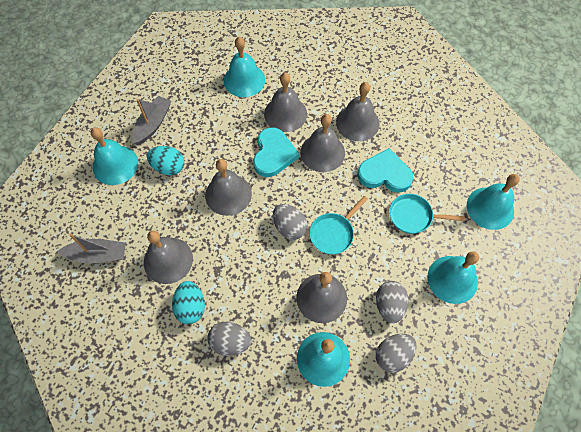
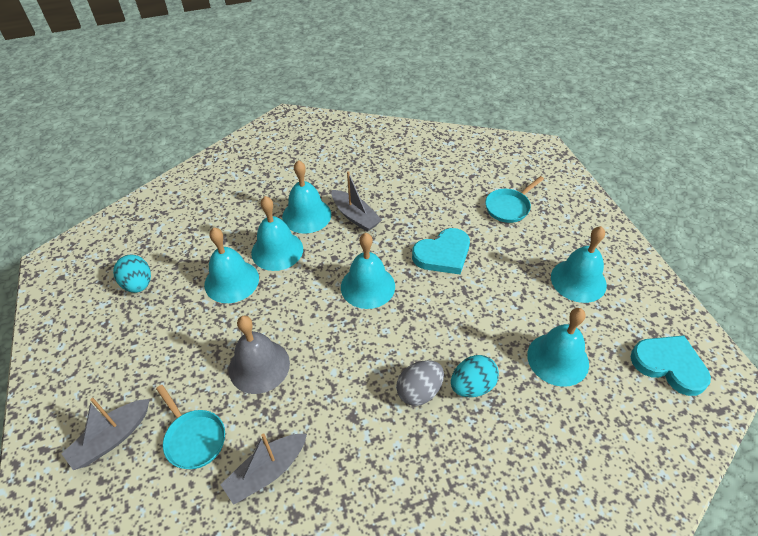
grey bell: [144,231,193,284] [205,159,252,216] [264,73,307,132] [296,272,347,323] [301,114,345,172] [336,82,380,141] = 6 -> [229,316,290,394] = 1
grey boat: [57,234,126,264] [132,96,171,145] = 2 -> [62,398,150,470] [221,433,307,505] [332,171,382,232] = 3
grey egg: [207,322,251,356] [273,204,307,240] [376,281,409,323] [376,334,416,373] = 4 -> [396,360,444,406] = 1
turquoise bell: [91,127,138,185] [224,37,265,97] [297,332,350,387] [427,252,479,304] [467,174,520,230] = 5 -> [205,228,259,303] [251,196,303,271] [282,160,331,234] [341,233,395,309] [527,308,589,387] [551,226,607,303] = 6

